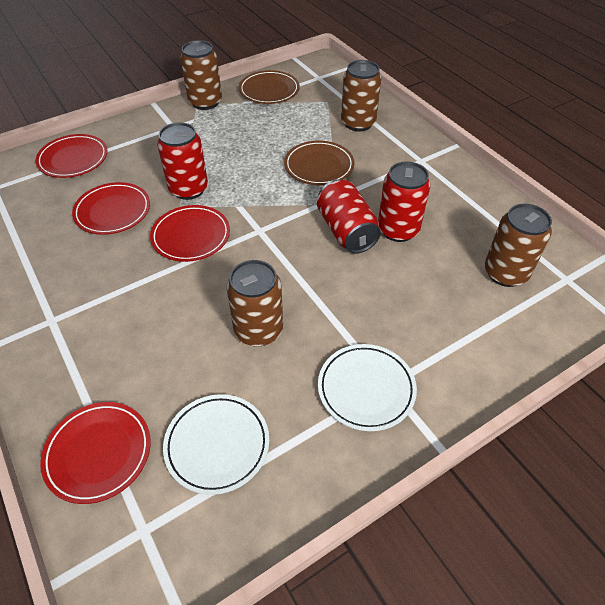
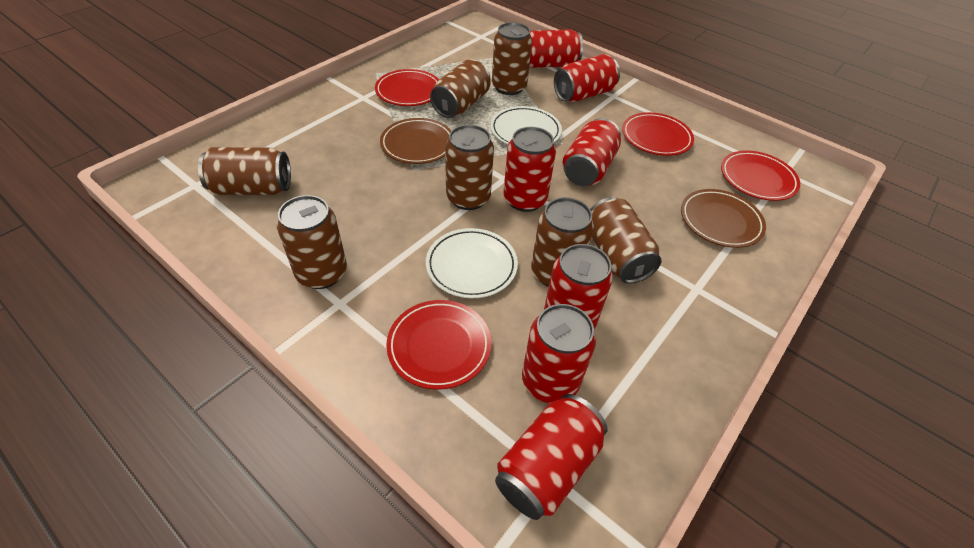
brown can: [180,40,222,110] [226,260,283,347] [341,60,382,131] [485,204,552,287] = 4 -> [198,147,291,195] [277,195,347,289] [430,59,491,118] [445,125,494,210] [492,22,532,95] [531,197,594,287] [590,197,662,284] = 7
red can: [157,122,208,200] [317,179,381,254] [378,161,431,242] = 3 -> [495,394,608,520] [503,127,556,212] [522,304,596,403] [529,29,583,68] [544,244,613,329] [554,54,620,102] [562,118,621,186] = 7

